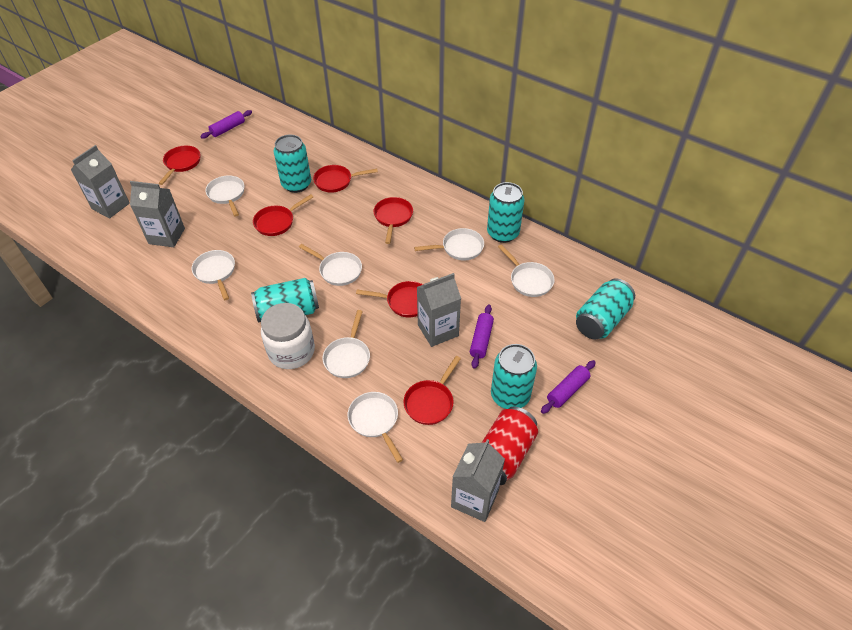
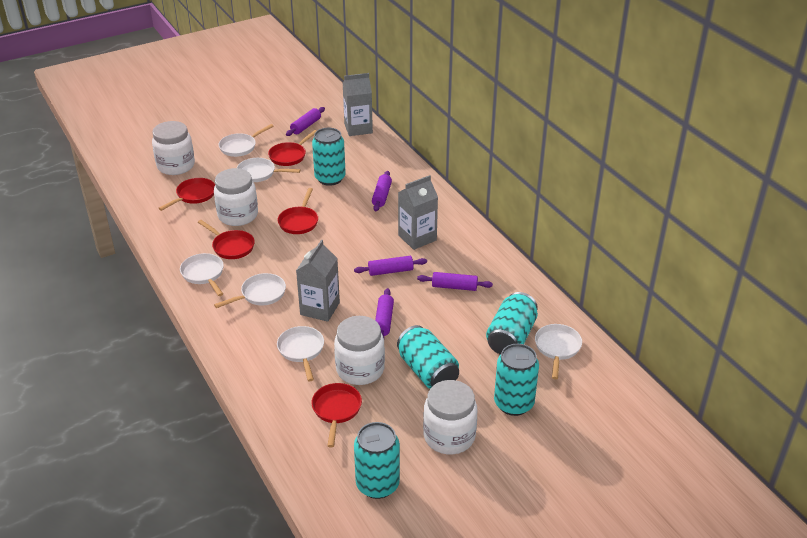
grey carton: [71,145,130,219] [130,181,185,247] [417,273,461,347] [451,439,505,522] = 4 -> [296,240,340,322] [343,73,373,136] [398,175,438,250] = 3
purple rolling pin: [201,110,252,139] [470,304,494,369] [541,360,596,414] = 3 -> [286,107,325,136] [354,256,427,276] [372,171,392,211] [375,288,394,338] [417,272,493,291] = 5
red can: [482,407,538,485] = 1 -> none = 0
red pan: [158,146,200,185] [253,194,313,236] [313,165,378,193] [356,281,423,317] [374,197,413,244] [404,356,461,425] = 6 -> [159,178,215,211] [198,220,255,259] [268,130,316,166] [278,188,318,234] [312,383,362,447] = 5
white jar: [261,303,315,369] = 1 -> [152,121,195,175] [214,168,258,226] [334,316,385,385] [423,380,477,454] = 4
white pan: [192,250,235,300] [205,176,244,217] [299,244,362,286] [323,310,370,378] [348,392,403,463] [414,228,484,260] [498,244,555,297] = 7 -> [180,253,224,296] [214,273,286,308] [219,124,273,157] [237,158,300,182] [277,326,324,381] [535,324,582,379] = 6

